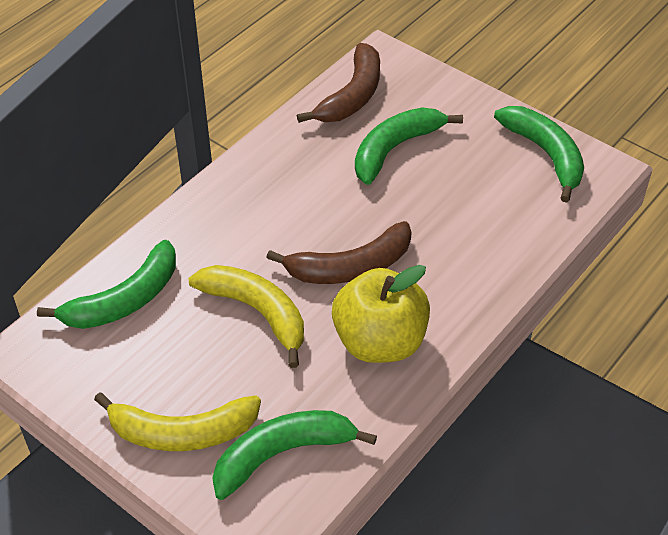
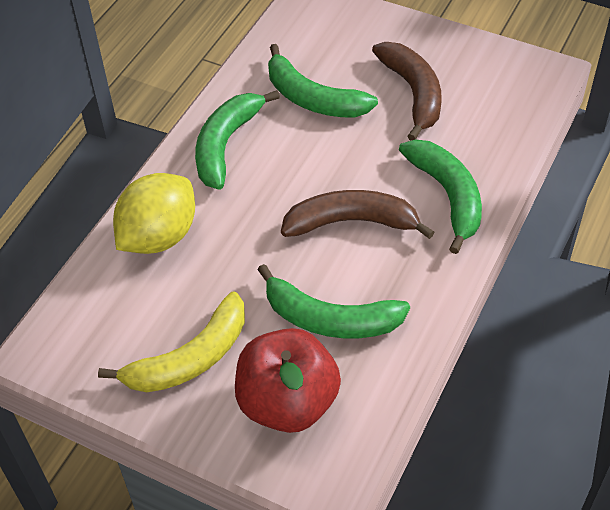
red apple: none = 0 -> [235,328,341,433] = 1
yellow apple: [332,265,430,363] = 1 -> none = 0
yellow banana: [94,392,261,451] [188,265,304,368] = 2 -> [98,291,245,392] = 1
yellow lemon: none = 0 -> [113,173,195,254] = 1

